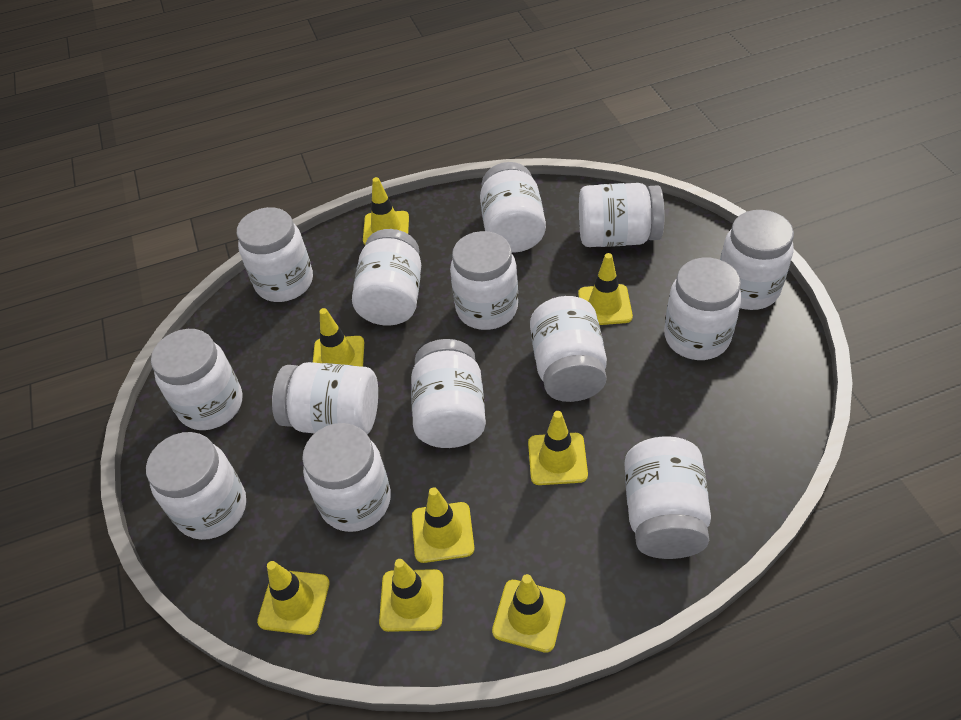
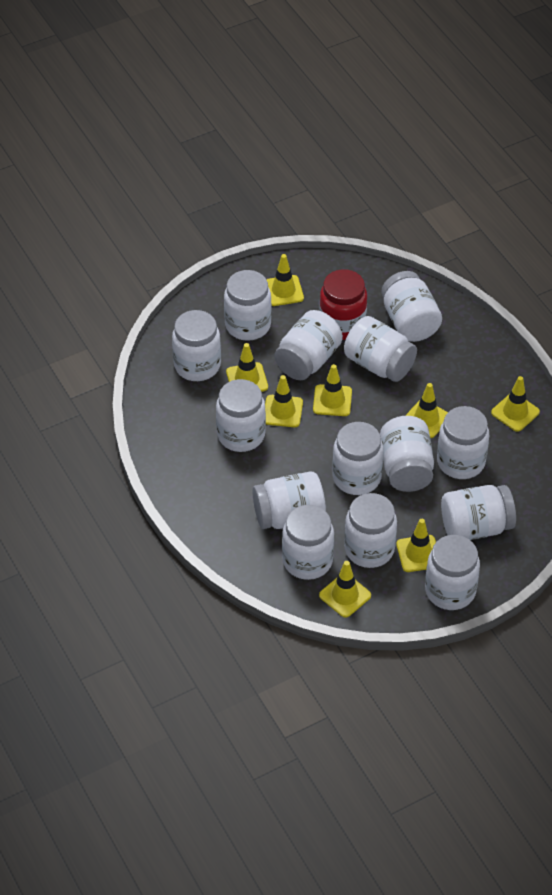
red jar: none = 0 -> [319,269,367,340] = 1

